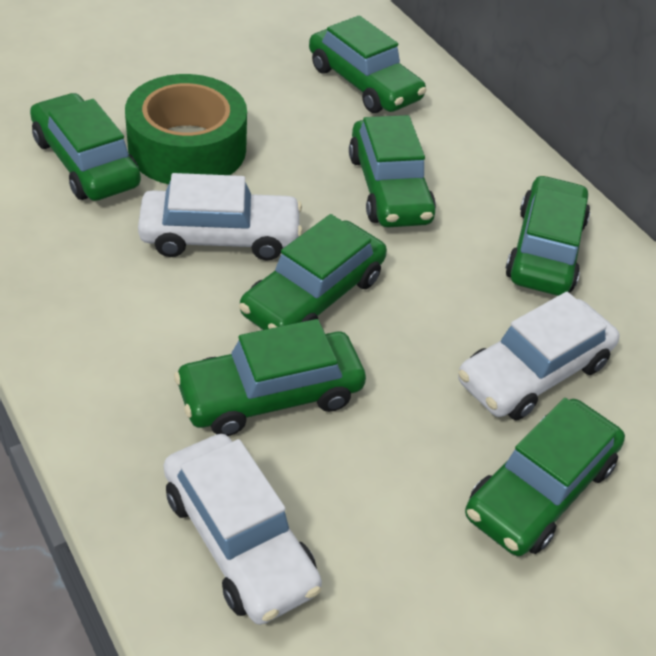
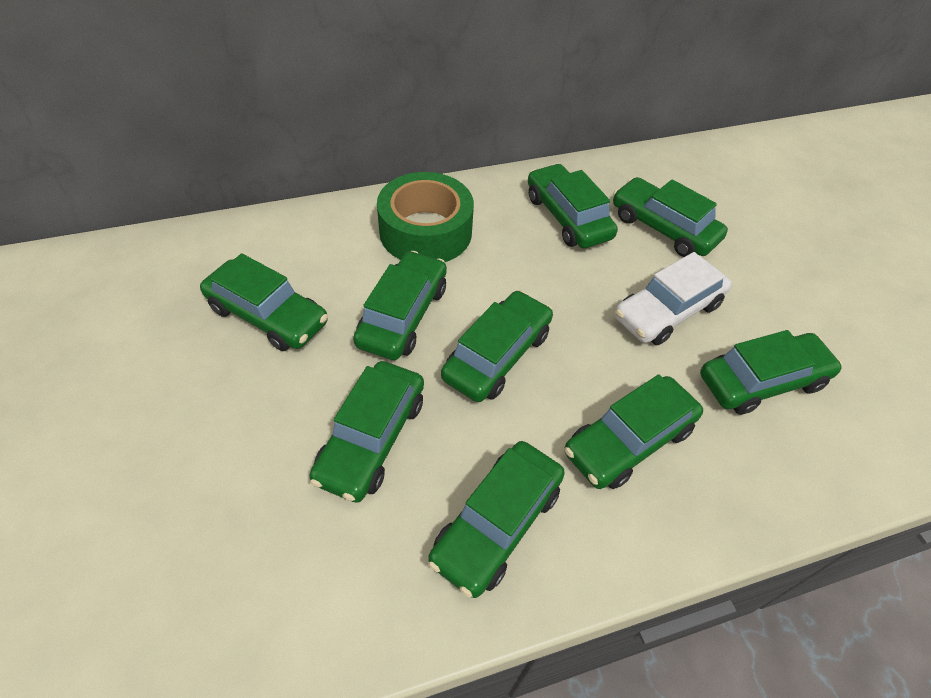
green car: [30,93,141,201] [174,319,366,436] [239,214,387,330] [309,15,426,113] [349,115,436,227] [465,398,625,556] [505,175,590,296] = 7 -> [200,253,328,351] [309,361,424,503] [353,251,447,360] [428,441,565,598] [441,290,553,402] [528,163,618,249] [564,374,703,489] [613,177,728,257] [700,330,843,415] = 9
white car: [138,173,303,261] [164,434,322,625] [458,292,620,420] = 3 -> [615,252,732,345] = 1

